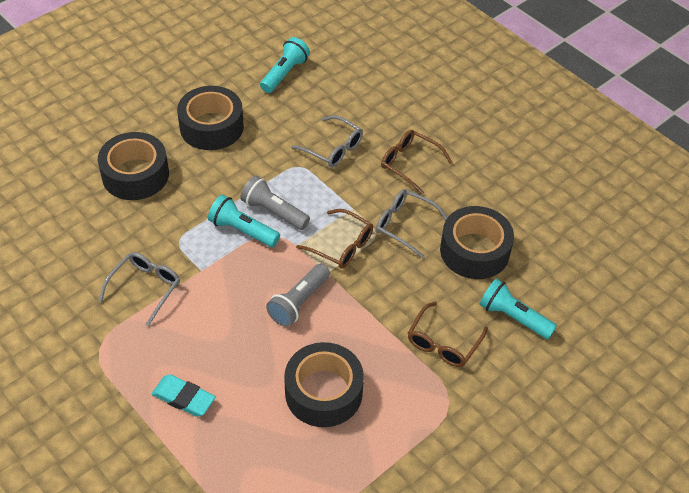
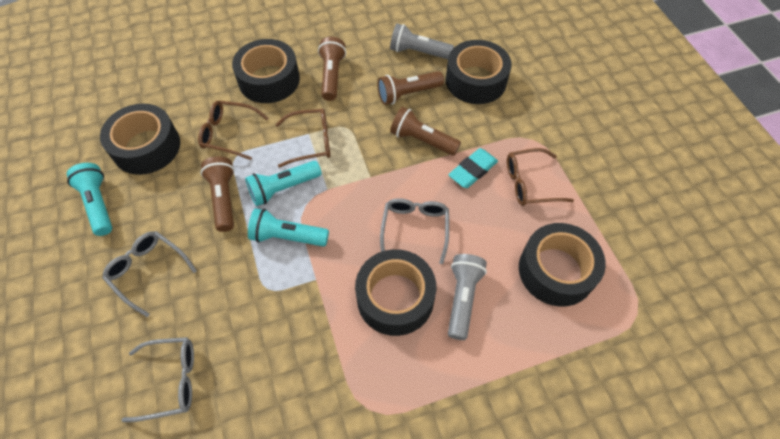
black tape: [98,132,169,200] [177,86,244,150] [284,342,364,427] [440,206,514,279] = 4 -> [100,104,180,175] [232,39,300,103] [355,249,436,336] [446,40,512,104] [519,223,606,307] = 5
brown flashlight: none = 0 -> [201,156,235,232] [318,37,346,101] [377,71,444,105] [390,107,461,156] = 4

